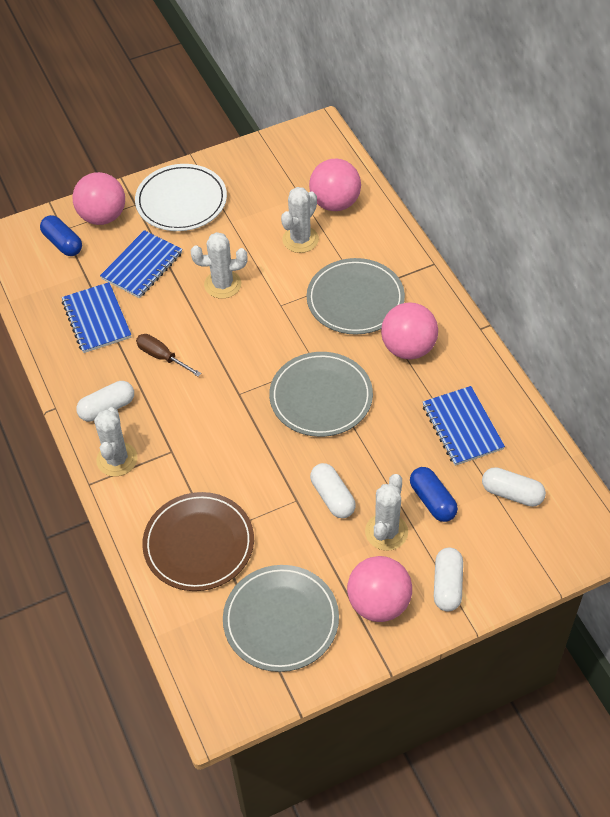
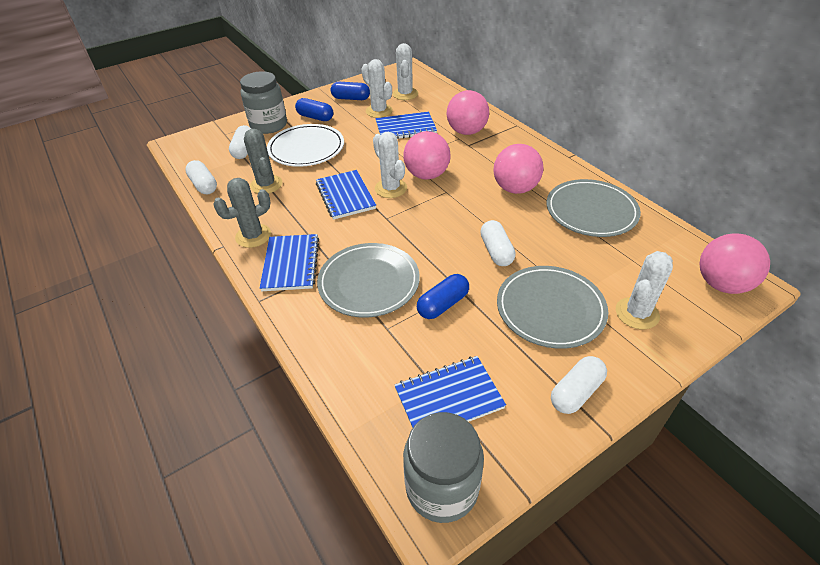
blue capsule: [40,215,82,256] [410,467,458,522] = 2 -> [295,98,333,121] [331,81,370,100] [417,274,469,319] = 3
blue notebook: [62,282,131,353] [100,230,183,298] [422,386,505,466] = 3 -> [260,234,319,291] [316,170,376,220] [375,112,437,139] [395,356,506,428] = 4
brown plate: [142,492,254,591] = 1 -> none = 0
brown screwdriver: [136,334,202,377] = 1 -> none = 0
grey cactus: none = 0 -> [213,178,271,248] [244,129,282,194] = 2
grey jar: none = 0 -> [240,71,287,134] [403,412,484,523] = 2

